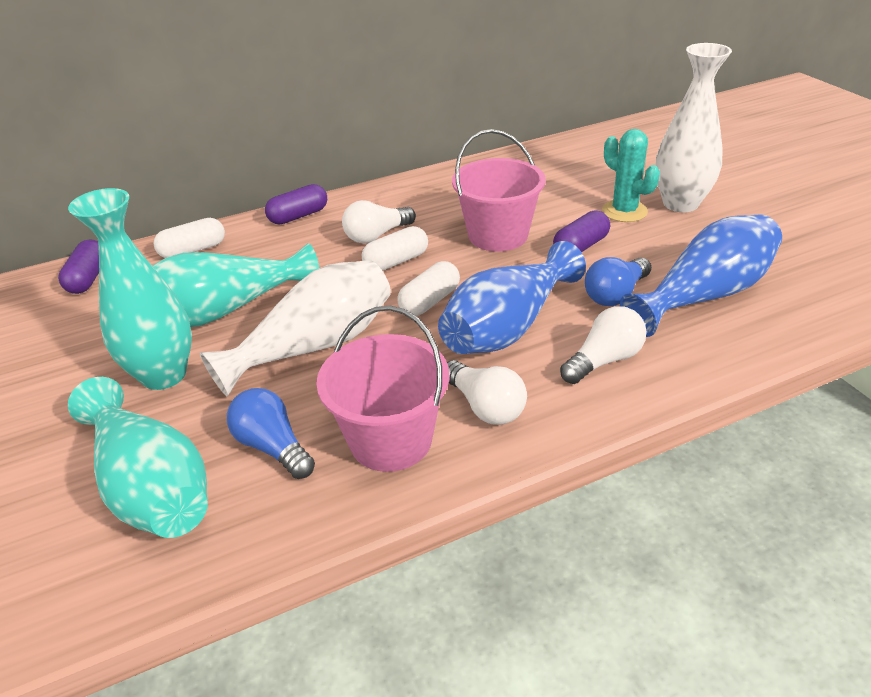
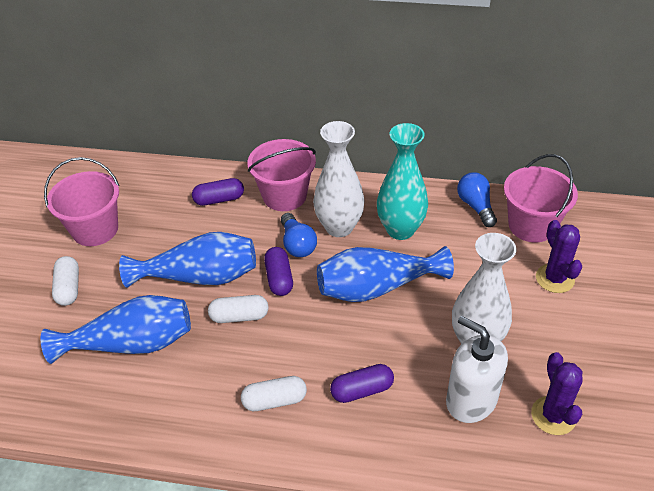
blue vase: [438,241,586,354] [620,215,782,337] = 2 -> [41,295,191,364] [119,232,256,288] [317,246,454,302] = 3
pink bucket: [316,306,449,472] [452,129,546,251] = 2 -> [44,157,119,246] [247,139,316,211] [504,154,578,242] = 3
purple cactus: none = 0 -> [531,352,583,435] [536,220,582,293] = 2
turquoise cactus: [602,129,660,222] = 1 -> none = 0
turquoise vase: [68,188,192,390] [68,377,208,538] [152,243,319,327] = 3 -> [377,123,428,240] = 1
white light bulb: [342,200,416,244] [447,360,527,425] [560,306,647,384] = 3 -> none = 0
white soap dispenser: none = 0 -> [446,316,508,423] = 1

